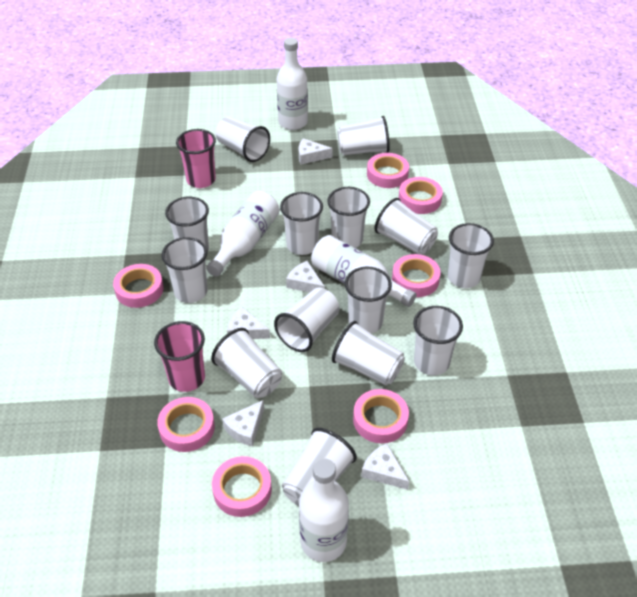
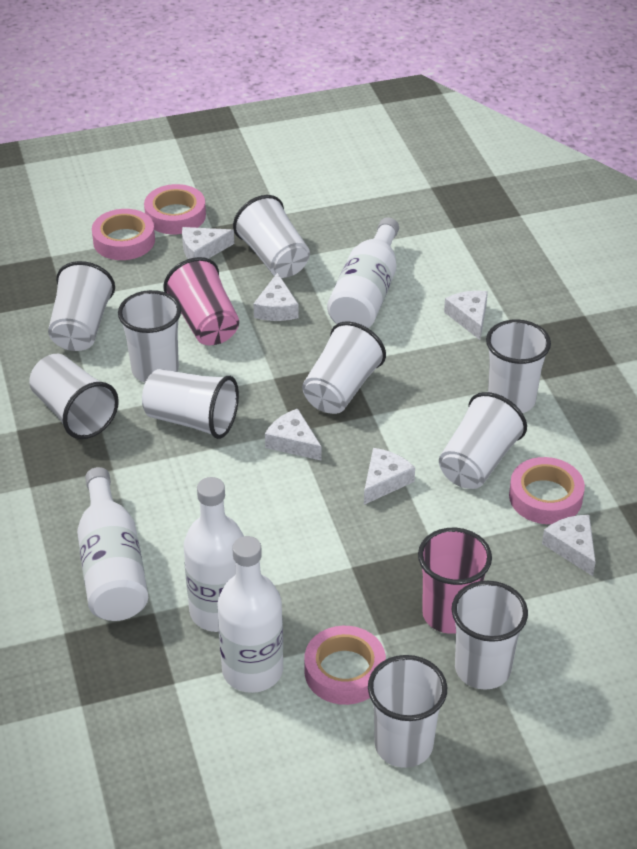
pink tape: [113,264,164,308] [157,397,215,452] [212,456,272,517] [353,389,409,443] [367,153,409,188] [392,254,441,297] [399,177,443,214] = 7 -> [92,209,155,260] [144,184,206,234] [304,626,386,705] [509,457,585,524] = 4
white cheese: [222,400,264,446] [227,307,270,339] [286,261,325,292] [299,138,333,165] [361,443,409,490] = 5 -> [182,227,234,259] [253,272,299,321] [265,409,322,461] [364,448,415,505] [444,291,488,340] [542,515,596,576] = 6
white cup: [162,237,208,303] [165,197,209,252] [211,328,282,398] [216,116,270,162] [274,288,340,352] [280,192,323,255] [282,428,357,506] [327,187,370,248] [332,321,405,386] [337,116,390,155] [345,267,392,334] [375,198,438,255] [413,306,463,375] [448,223,494,288] = 14 -> [29,354,119,439] [48,261,115,351] [118,290,181,383] [142,369,239,439] [233,195,310,278] [302,321,386,414] [368,655,447,768] [439,392,527,489] [452,581,528,690] [486,320,551,413] = 10

